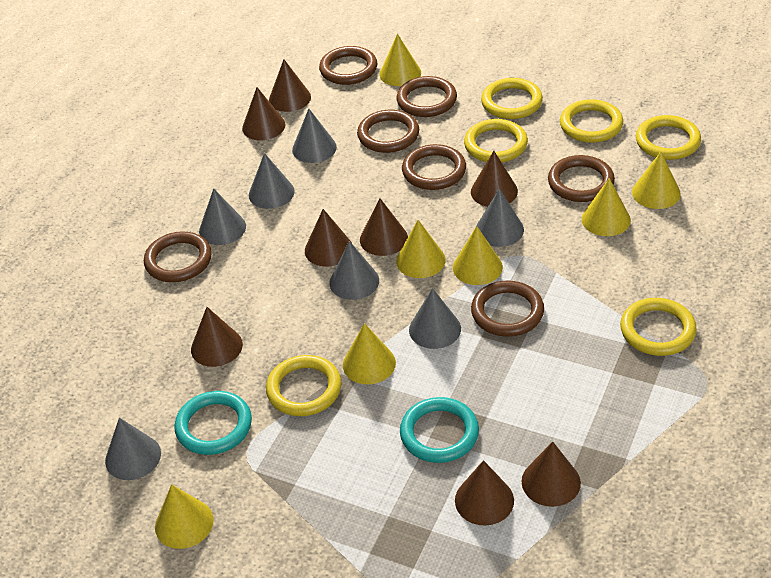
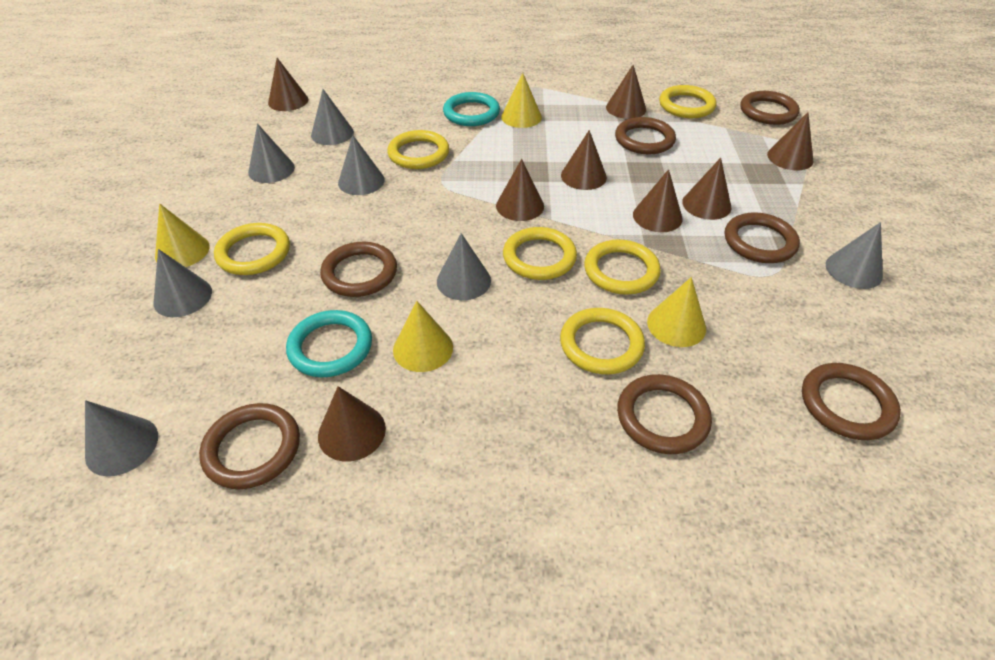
yellow cone: [155,484,214,549] [343,323,396,384] [379,34,421,86] [396,220,446,278] [453,226,503,285] [582,178,631,236] [632,152,681,209] = 7 -> [155,203,210,267] [393,301,453,372] [501,73,542,128] [647,277,706,347] = 4

